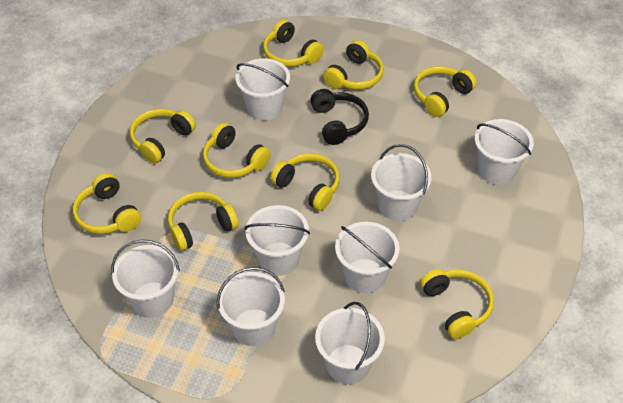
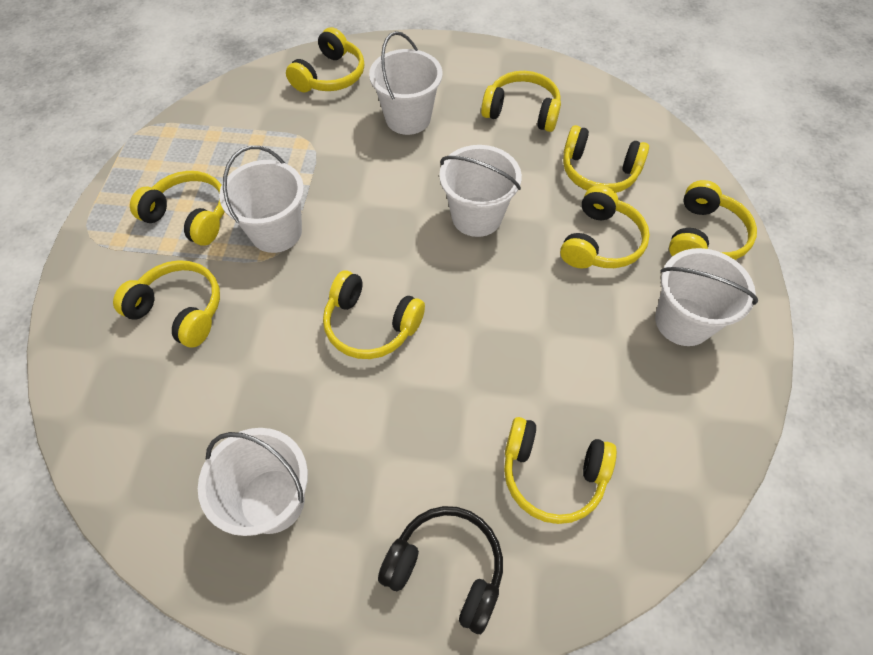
white bucket: [111,240,180,318] [217,267,285,346] [235,58,290,121] [245,205,310,276] [315,302,385,384] [335,222,400,293] [371,144,432,221] [475,119,534,185] = 8 -> [198,428,308,536] [219,146,304,253] [369,31,442,135] [439,145,522,237] [655,248,758,346] = 5

